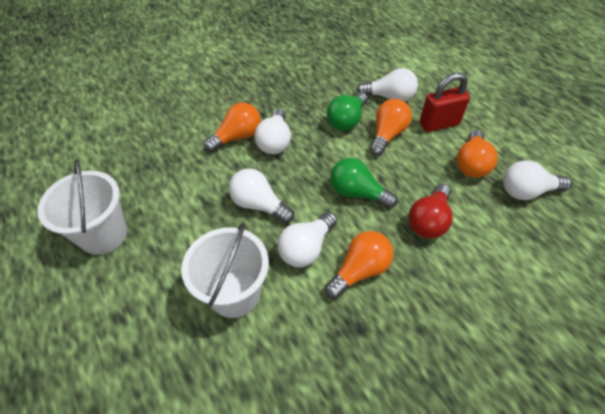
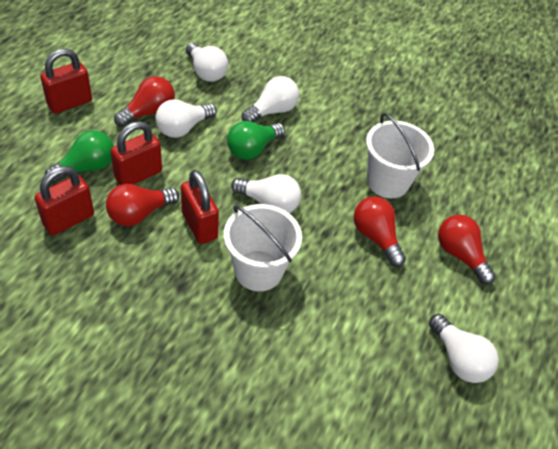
orange light bulb: [203,103,261,152] [325,231,393,299] [369,99,412,156] [457,130,498,178] = 4 -> none = 0
red light bulb: [409,184,453,238] = 1 -> [106,184,179,226] [114,76,175,127] [354,196,406,267] [438,215,496,285] = 4
red padlock: [419,73,470,132] = 1 -> [34,166,94,235] [40,48,92,114] [110,121,162,185] [181,170,219,244] = 4

